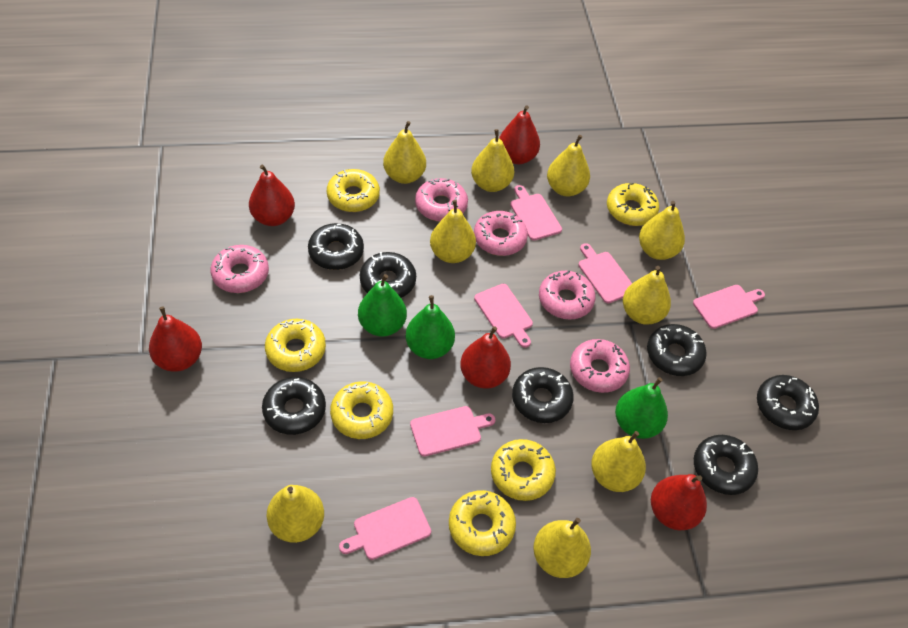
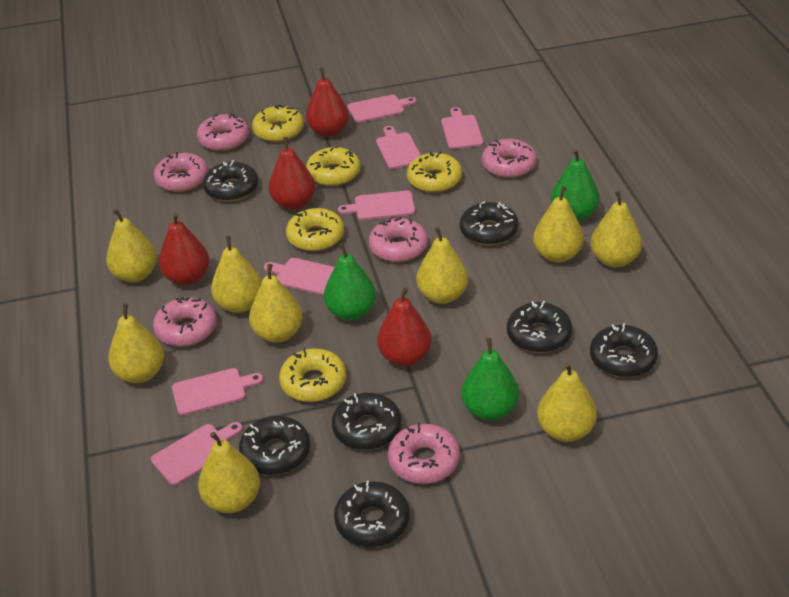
pink cutting board: [339,497,431,560] [410,406,495,457] [474,284,533,348] [510,185,562,240] [578,243,632,303] [693,285,765,329] = 6 -> [151,422,243,486] [172,368,263,416] [264,258,335,296] [338,190,415,220] [347,95,416,123] [376,126,421,169] [441,107,483,149] = 7
pink donut: [210,245,269,293] [415,178,468,222] [474,211,528,256] [539,270,596,320] [570,339,630,393] = 5 -> [153,297,217,347] [154,152,209,192] [197,113,249,151] [369,217,428,262] [388,423,460,484] [482,139,537,178] = 6
red pear: [149,306,202,372] [249,165,295,226] [460,326,511,389] [499,105,540,164] [651,474,707,530] = 5 -> [159,213,209,285] [269,137,315,210] [306,67,349,137] [377,287,432,366] = 4
yellow donut: [265,319,326,372] [327,169,380,212] [330,381,393,439] [449,490,516,556] [491,439,556,501] [607,183,659,226] = 6 -> [252,105,304,142] [279,348,346,402] [286,208,344,251] [306,146,361,186] [407,151,462,193] = 5

